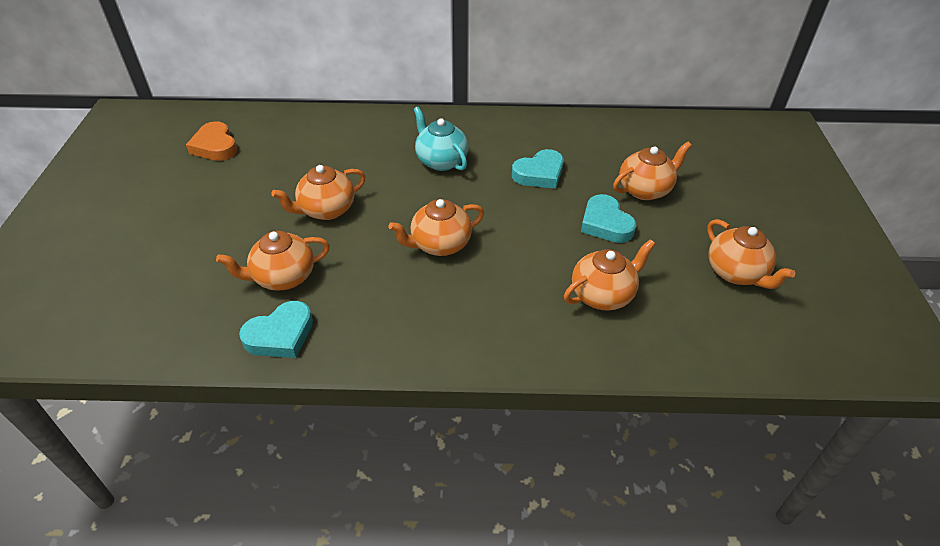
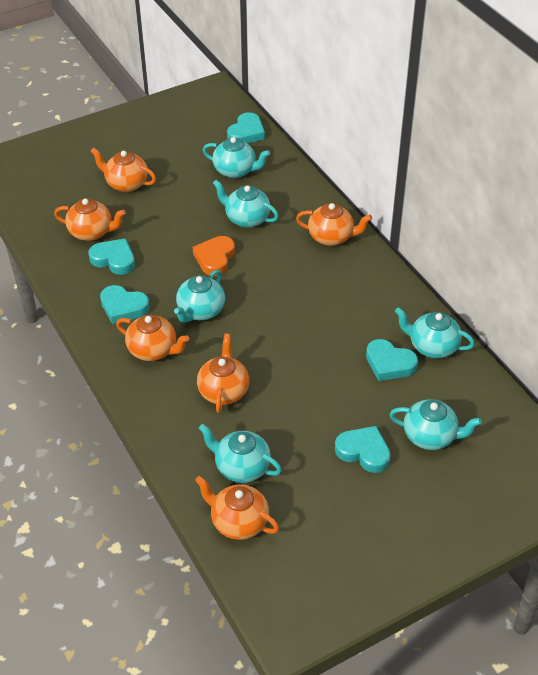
turquoise heart: [239,301,313,358] [512,149,564,189] [581,194,636,243] = 3 -> [89,238,135,275] [100,285,150,324] [227,112,265,143] [335,426,391,473] [366,339,418,381] = 5
turquoise teapot: [414,106,469,171] = 1 -> [174,270,225,323] [199,424,282,483] [203,137,270,178] [213,180,279,228] [390,399,482,450] [395,307,475,358] = 6

